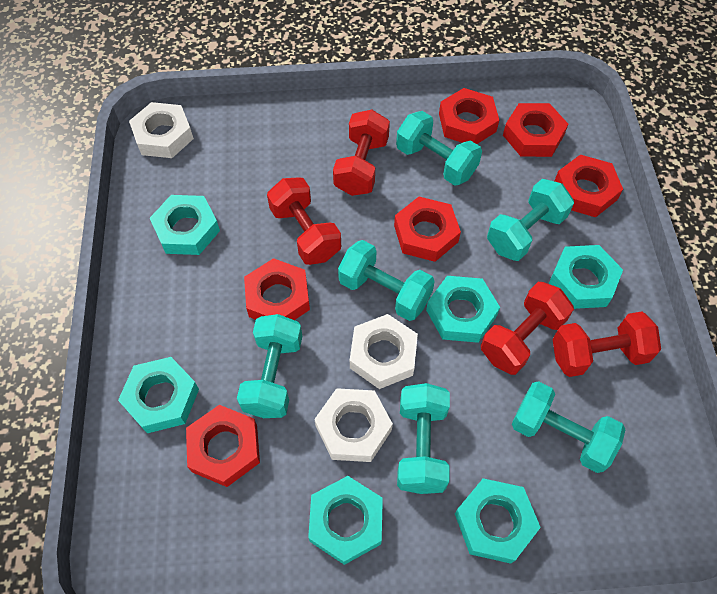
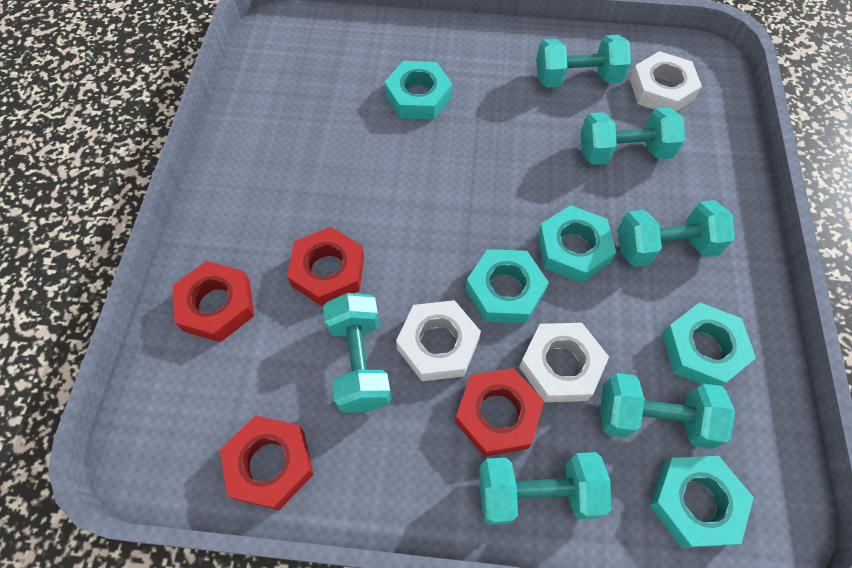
red dumbbell: [267,177,341,265] [333,109,390,196] [481,282,574,375] [552,311,661,377] = 4 -> none = 0
red nut: [186,405,260,487] [244,258,310,320] [394,197,461,262] [439,88,499,144] [503,103,568,157] [554,155,623,217] = 6 -> [172,261,254,342] [220,415,314,510] [287,227,364,307] [455,368,544,457] = 4
turquoise nut: [118,357,199,433] [150,195,220,255] [308,476,383,565] [426,276,500,343] [455,478,541,564] [549,245,623,309] = 6 -> [384,61,453,120] [466,249,549,323] [537,205,616,283] [649,456,754,548] [662,302,756,386] = 5

